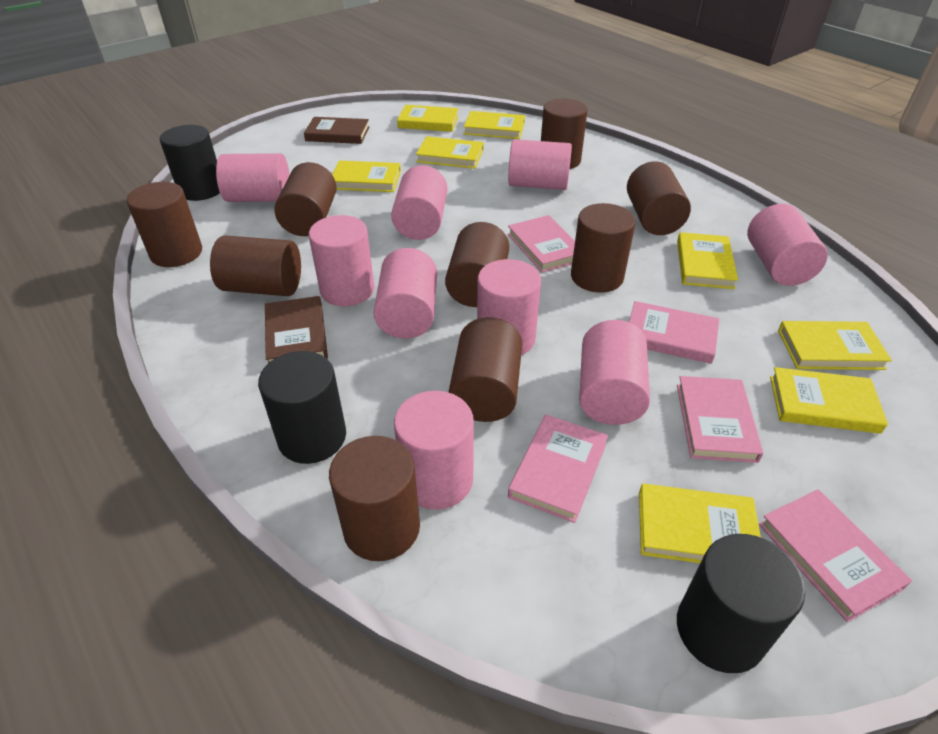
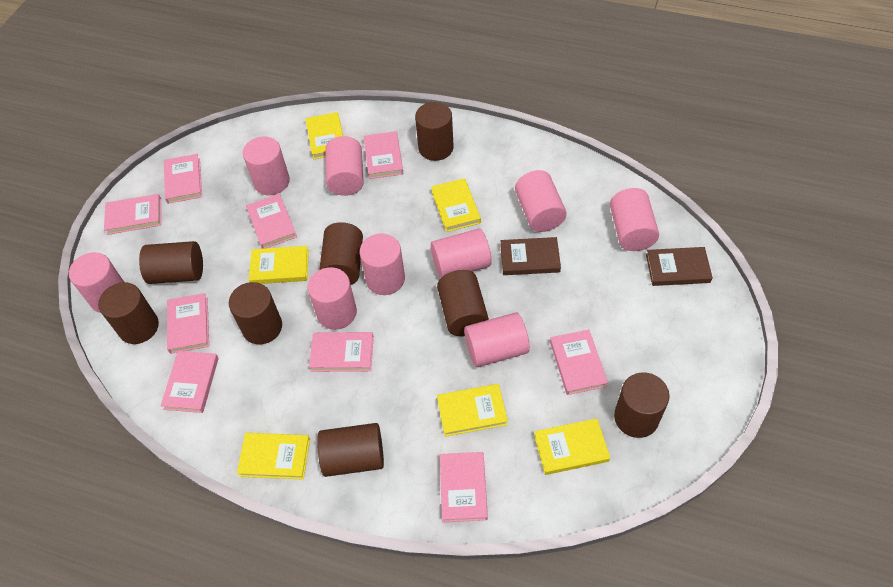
black cylinder: [160,125,220,201] [258,351,346,464] [677,534,805,673] = 3 -> none = 0
brown cylinder: [127,182,202,267] [210,235,301,296] [274,162,337,236] [329,436,420,561] [445,222,509,307] [448,317,522,422] [541,99,588,169] [571,203,636,293] [627,161,691,235] = 9 -> [98,282,159,344] [139,241,203,284] [229,282,282,344] [317,423,384,477] [319,222,363,285] [415,102,454,161] [437,270,489,336] [614,373,670,438] = 8
pink book: [508,215,575,273] [508,415,608,523] [629,301,719,364] [677,376,763,463] [759,489,912,622] = 5 -> [104,194,161,235] [161,351,219,413] [164,154,202,204] [167,293,209,354] [246,194,297,249] [309,332,374,372] [363,131,403,179] [440,452,488,522] [550,330,608,395] = 9
yellow book: [332,161,401,192] [397,105,459,132] [416,136,484,169] [464,111,525,139] [639,484,761,563] [677,232,738,289] [770,367,888,434] [778,321,892,370] = 8 -> [237,433,310,479] [249,246,309,284] [305,112,343,159] [431,178,481,232] [437,384,508,437] [534,418,610,475] = 6

